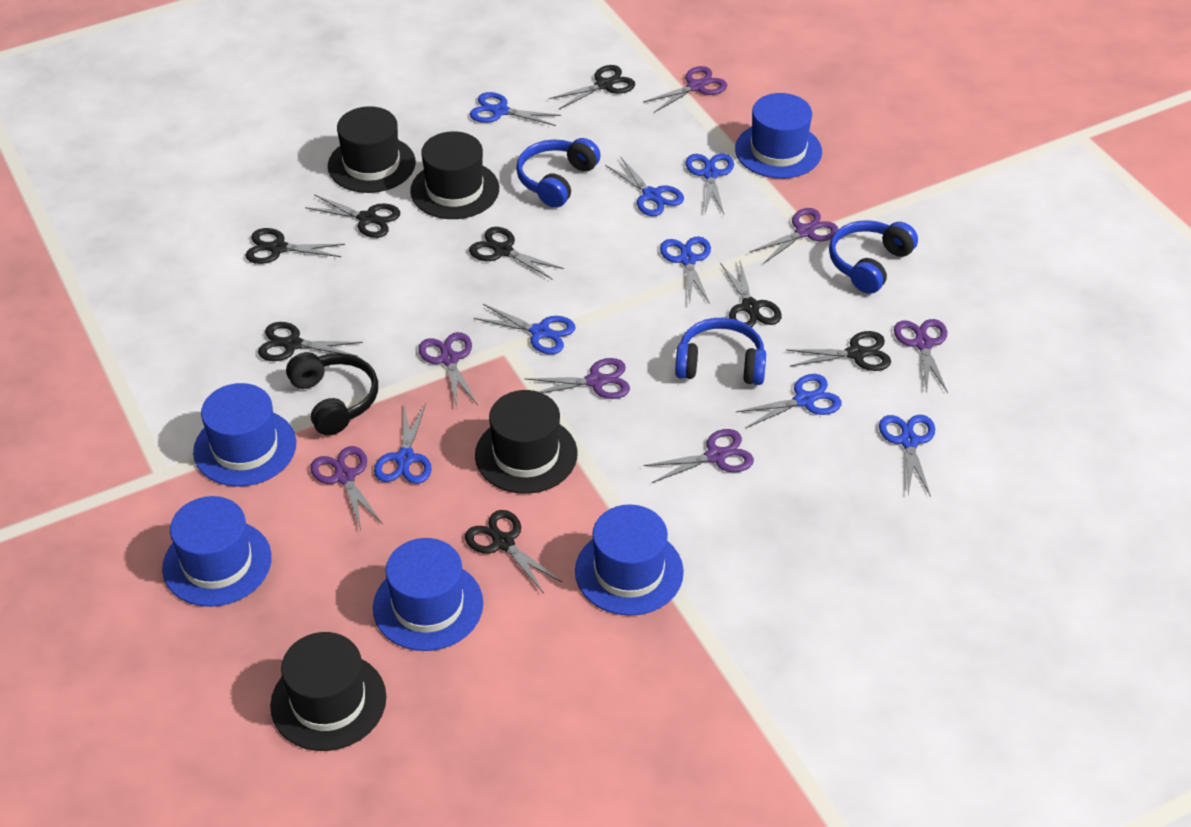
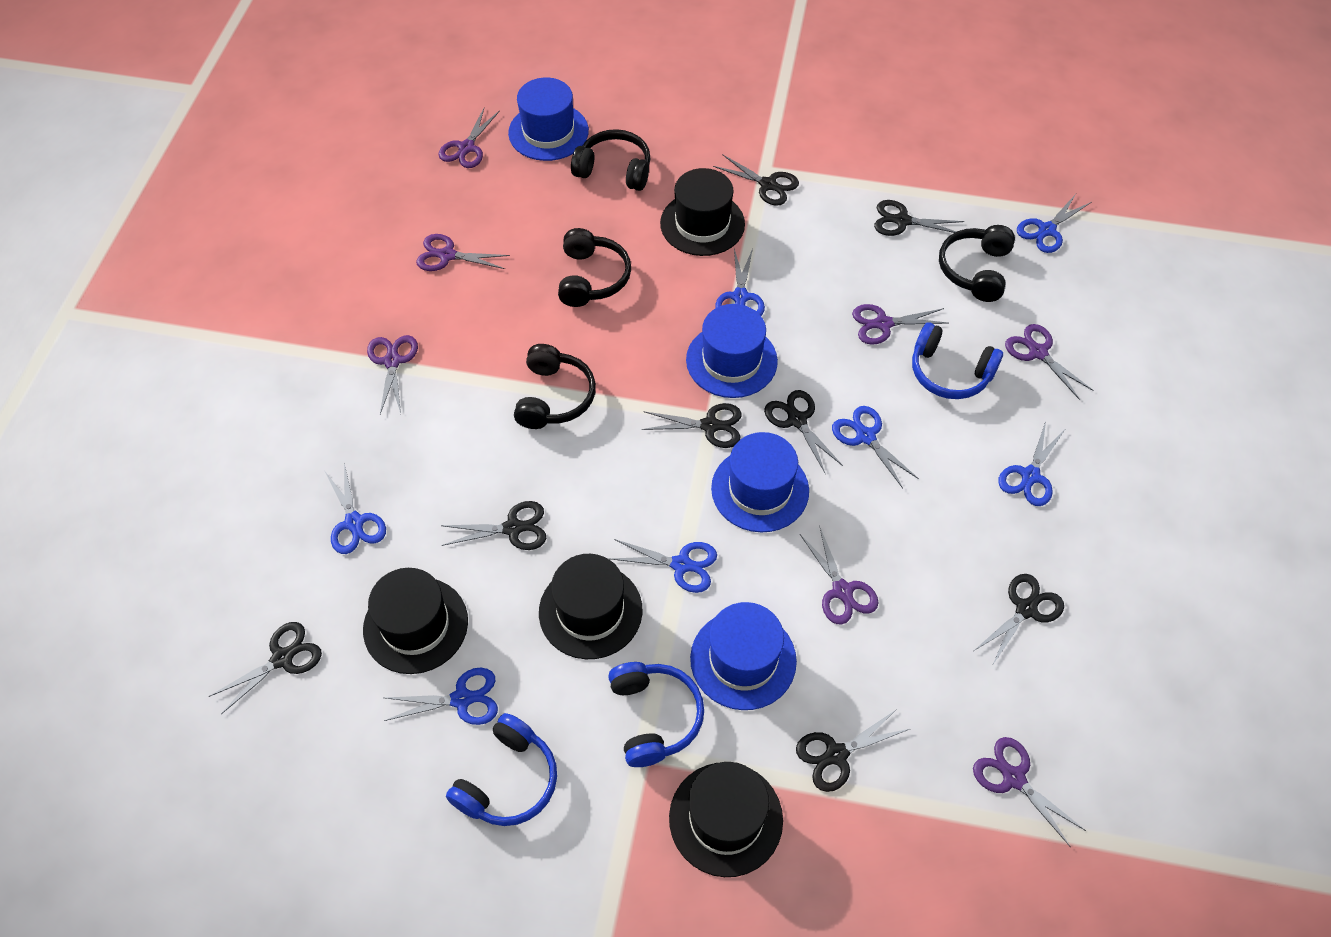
black headphones: [286,352,378,436] = 1 -> [514,344,596,429] [558,228,631,307] [571,129,651,191] [939,225,1015,302] = 4
blue hat: [162,496,272,607] [193,383,296,487] [373,538,483,651] [575,505,684,616] [735,93,822,179] = 5 -> [508,77,589,161] [686,304,778,398] [690,602,797,710] [711,432,809,533] = 4
blue scissors: [374,403,432,484] [470,92,561,126] [474,304,575,354] [605,157,684,216] [660,236,711,305] [686,154,734,214] [736,374,842,428] [879,415,935,497] = 8 -> [325,463,386,554] [384,668,498,725] [610,539,717,593] [715,248,765,316] [832,406,919,488] [998,421,1064,506] [1017,194,1091,253] = 7

